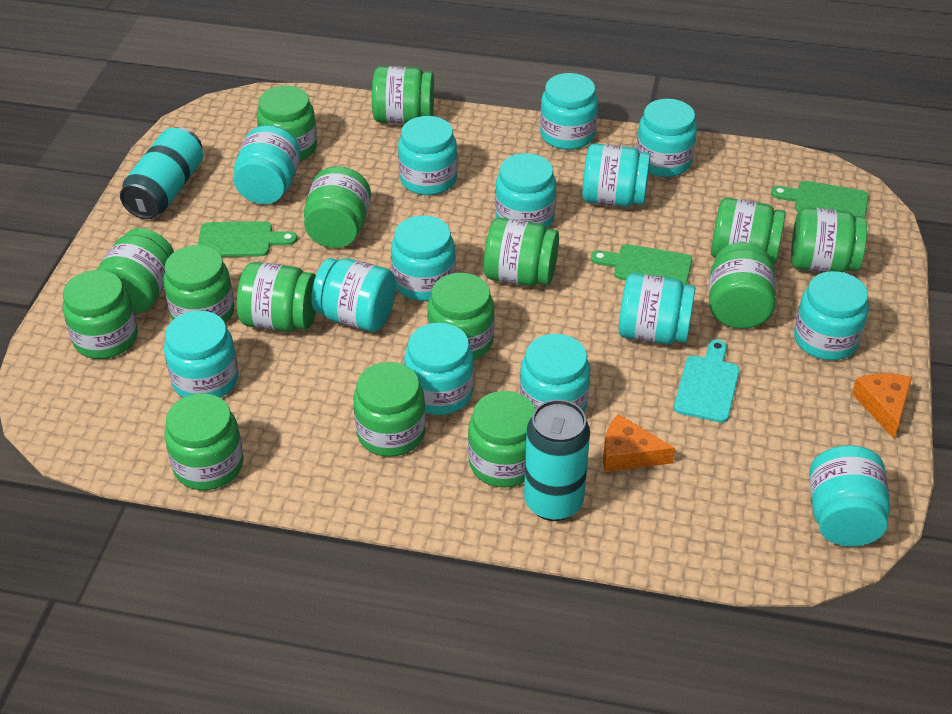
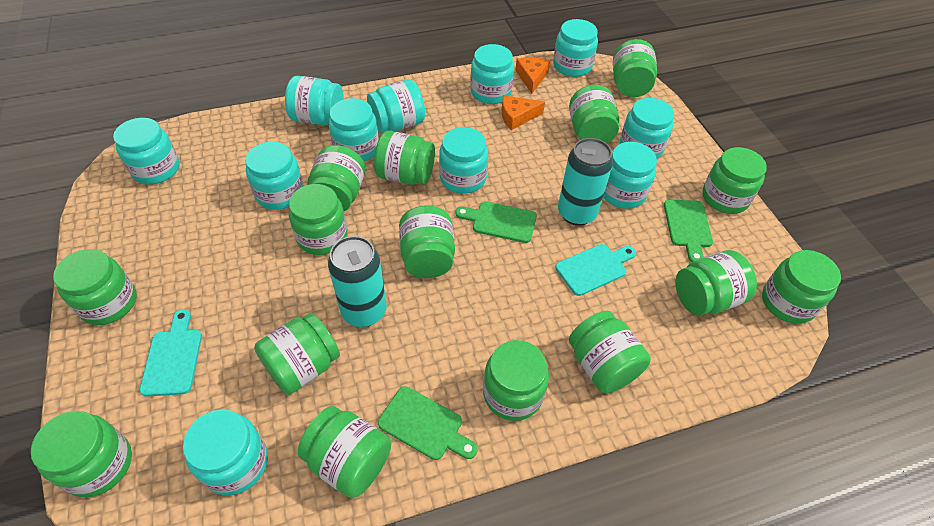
turquoise cutting board: [674,340,740,423] = 1 -> [140,309,202,396] [555,244,636,296] = 2
turquoise jar: [164,311,239,398] [233,125,301,204] [311,258,396,332] [391,215,456,301] [398,116,457,195] [404,323,474,415] [495,153,556,228] [519,334,590,412] [540,73,598,150] [582,143,651,207] [619,273,696,344] [636,99,697,177] [794,271,869,360] [809,445,890,547] = 14 -> [113,118,180,184] [183,410,268,495] [245,142,304,210] [285,76,344,125] [329,98,379,161] [367,79,425,133] [439,127,488,194] [470,44,514,104] [553,19,598,77] [603,142,657,208] [620,98,674,158] = 11

